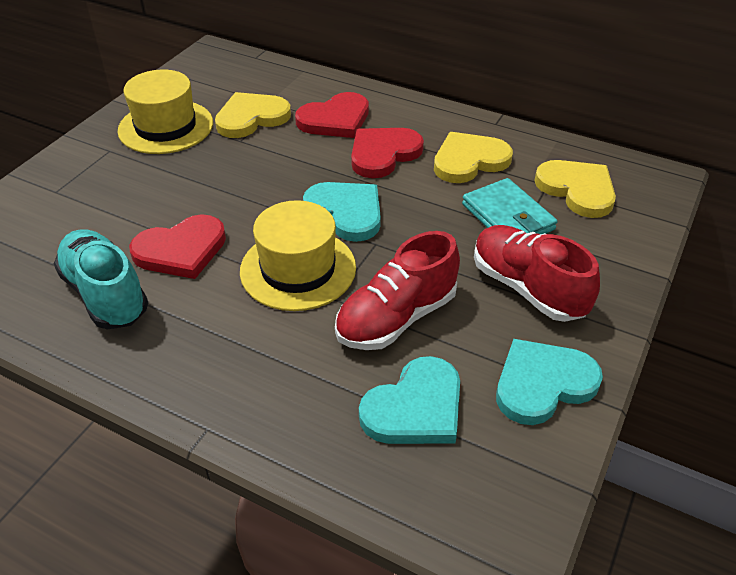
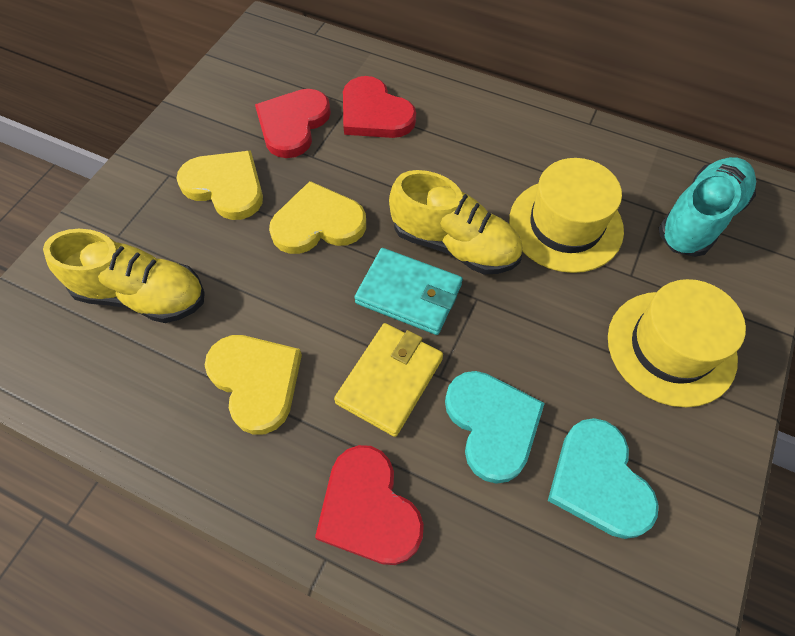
red shoe: [335,231,460,350] [474,225,600,322] = 2 -> none = 0
turquoise heart: [303,182,381,242] [359,356,460,444] [496,339,603,425] = 3 -> [445,371,545,484] [548,418,659,539] = 2
yellow shoe: none = 0 -> [43,229,205,323] [389,170,522,274] = 2
yellow wallet: none = 0 -> [334,323,443,437] = 1

